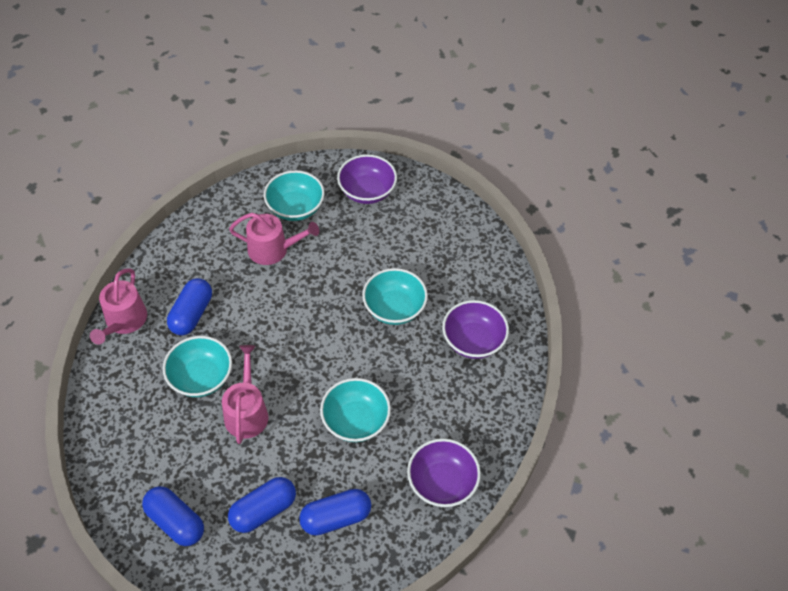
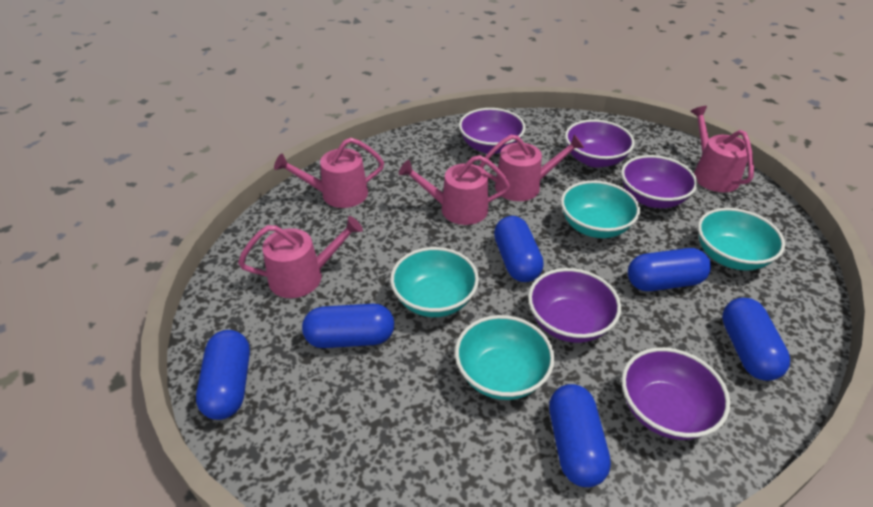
blue capsule: [142,486,204,546] [167,278,212,335] [228,477,296,533] [299,489,371,536] = 4 -> [196,330,250,420] [302,304,394,348] [494,216,544,282] [549,384,611,487] [628,248,711,291] [722,298,790,381] = 6
pink watering can: [90,268,147,345] [222,345,268,444] [229,213,319,265] = 3 -> [238,216,363,298] [274,138,384,208] [399,155,510,225] [479,134,584,201] [690,106,754,192] = 5
purple bowl: [337,154,397,204] [407,438,481,507] [442,300,509,359] = 3 -> [459,108,526,154] [528,268,621,343] [565,119,635,168] [621,155,698,208] [621,347,730,440] = 5

